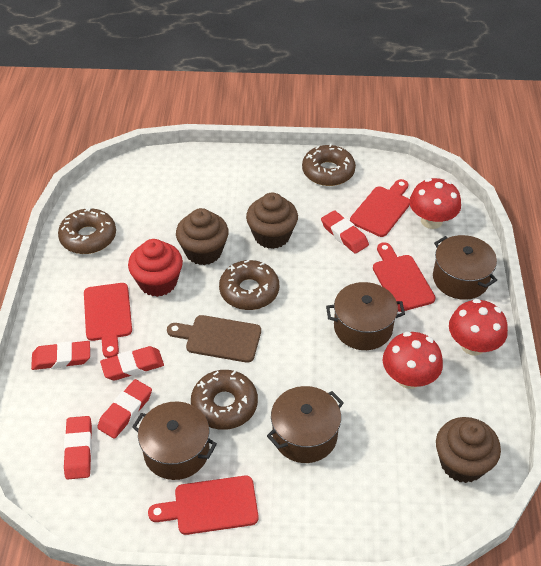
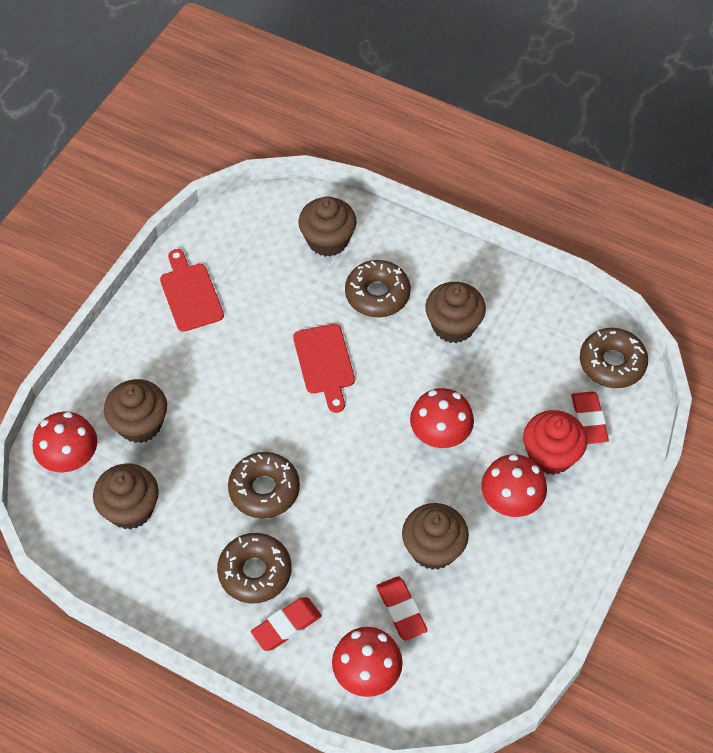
brown cupcake: [176,208,229,265] [246,193,298,249] [436,417,501,483] = 3 -> [93,464,159,529] [104,379,167,443] [298,196,357,257] [402,503,469,570] [425,282,486,343] = 5
brown cutting board: [167,315,261,363] = 1 -> none = 0
brown pot: [132,402,217,480] [267,386,344,463] [326,282,405,350] [433,235,497,300] = 4 -> none = 0
red cutting board: [84,283,132,358] [148,476,258,535] [350,179,410,237] [373,242,436,312] = 4 -> [160,249,224,332] [293,324,355,413] = 2
red eraser: [31,341,90,370] [64,416,92,479] [97,379,152,439] [100,346,164,381] [321,210,369,254] = 5 -> [251,597,322,651] [376,576,428,641] [571,391,609,444] = 3
red mushroom: [383,332,443,389] [409,178,461,229] [449,299,508,356] = 3 -> [33,412,98,472] [332,627,403,697] [410,388,474,448] [481,454,547,517] = 4

